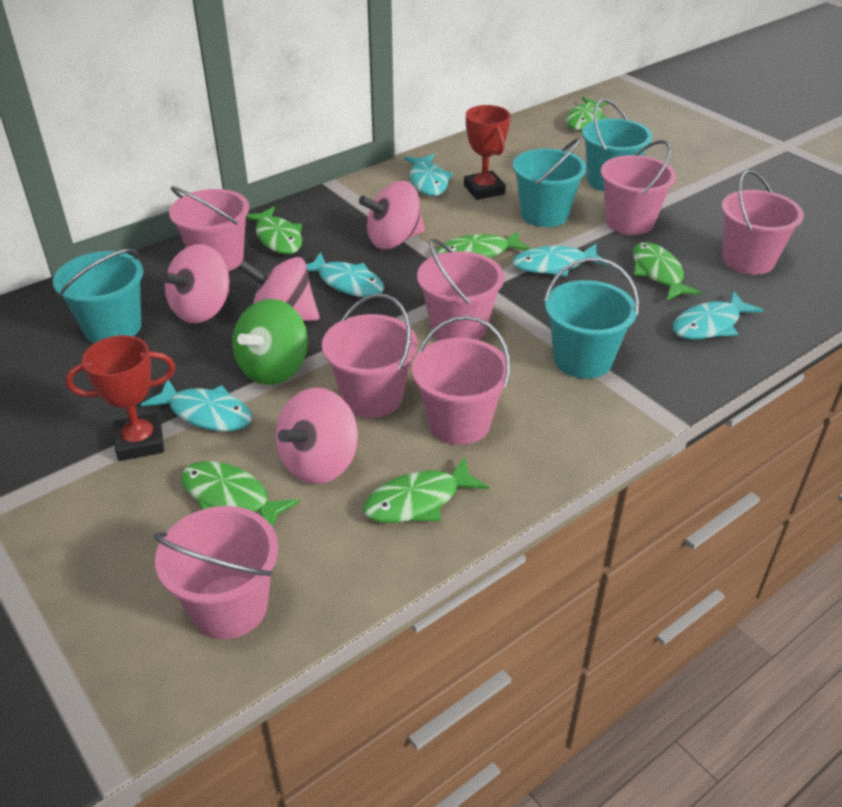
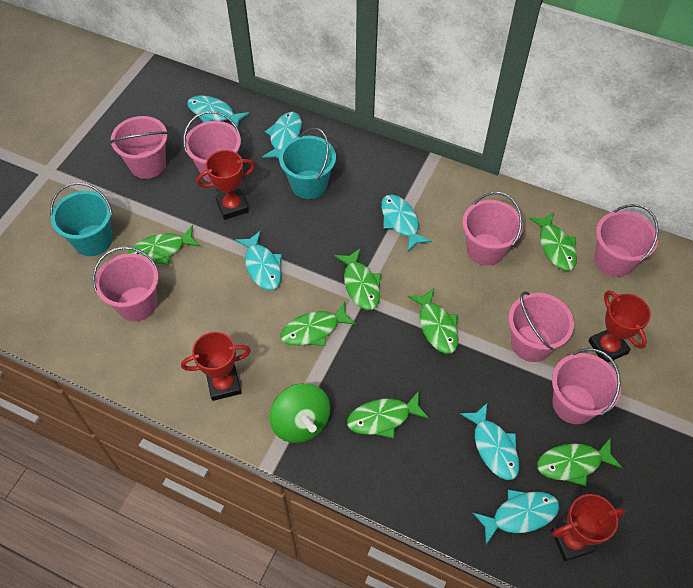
green fish: [181,461,300,527] [246,206,302,254] [363,457,489,523] [437,231,531,259] [566,97,609,130] [633,242,702,300] = 6 -> [127,225,201,265] [280,301,357,346] [335,248,381,310] [347,391,429,438] [408,288,459,354] [529,212,577,271] [537,439,622,486] = 7
pink spinning top: [161,244,230,323] [238,257,319,321] [276,388,358,484] [359,181,425,249] = 4 -> none = 0
red trophy: [65,335,175,461] [464,105,511,200] = 2 -> [181,332,251,401] [197,150,255,220] [551,494,626,561] [588,290,651,363] = 4
turquoise bucket: [53,249,143,343] [513,138,587,227] [544,258,639,379] [582,99,653,192] = 4 -> [50,182,113,256] [279,128,336,199] = 2
turquoise fish: [141,380,252,431] [306,252,384,297] [404,154,453,196] [512,244,609,277] [673,291,764,340] = 5 -> [187,95,250,128] [235,231,282,290] [262,112,302,159] [381,194,432,251] [460,402,519,480] [473,490,560,544] = 6

